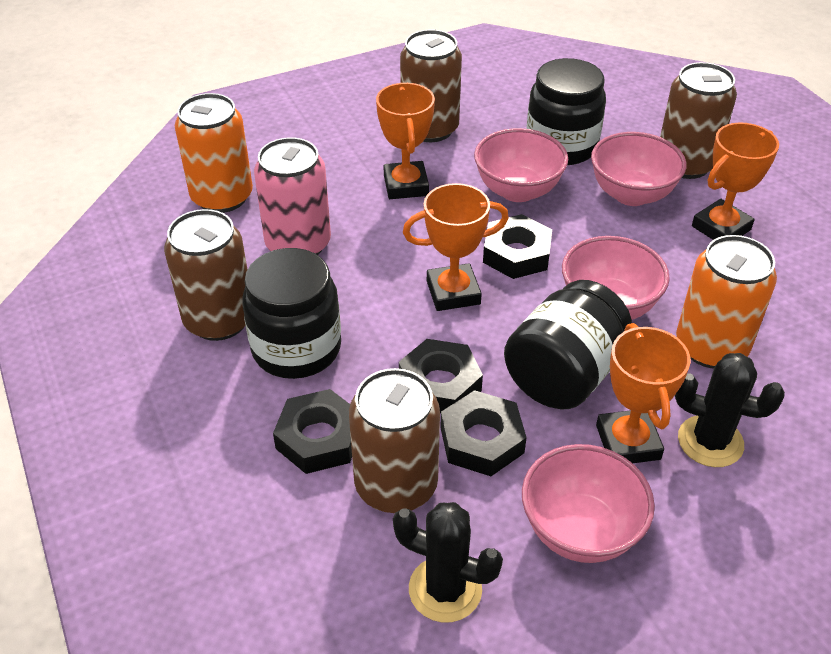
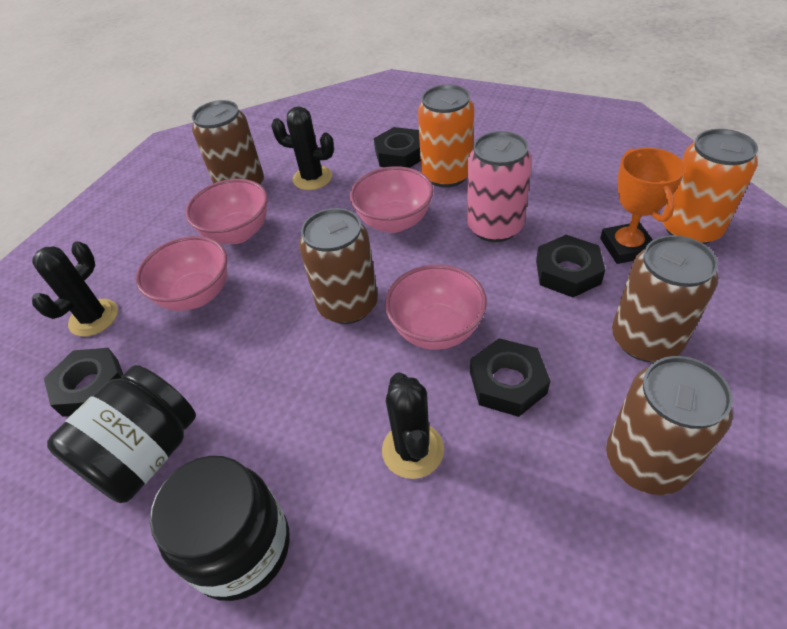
black cactus: [393,502,503,623] [675,353,785,467] = 2 -> [32,241,118,336] [271,106,334,190] [382,372,444,479] = 3
black jar: [242,248,341,379] [504,280,632,409] [526,58,606,165] = 3 -> [47,365,196,503] [150,456,290,601] = 2
orange trophy: [376,83,435,199] [403,183,509,311] [596,323,690,463] [692,123,779,240] = 4 -> [600,148,685,264] = 1

